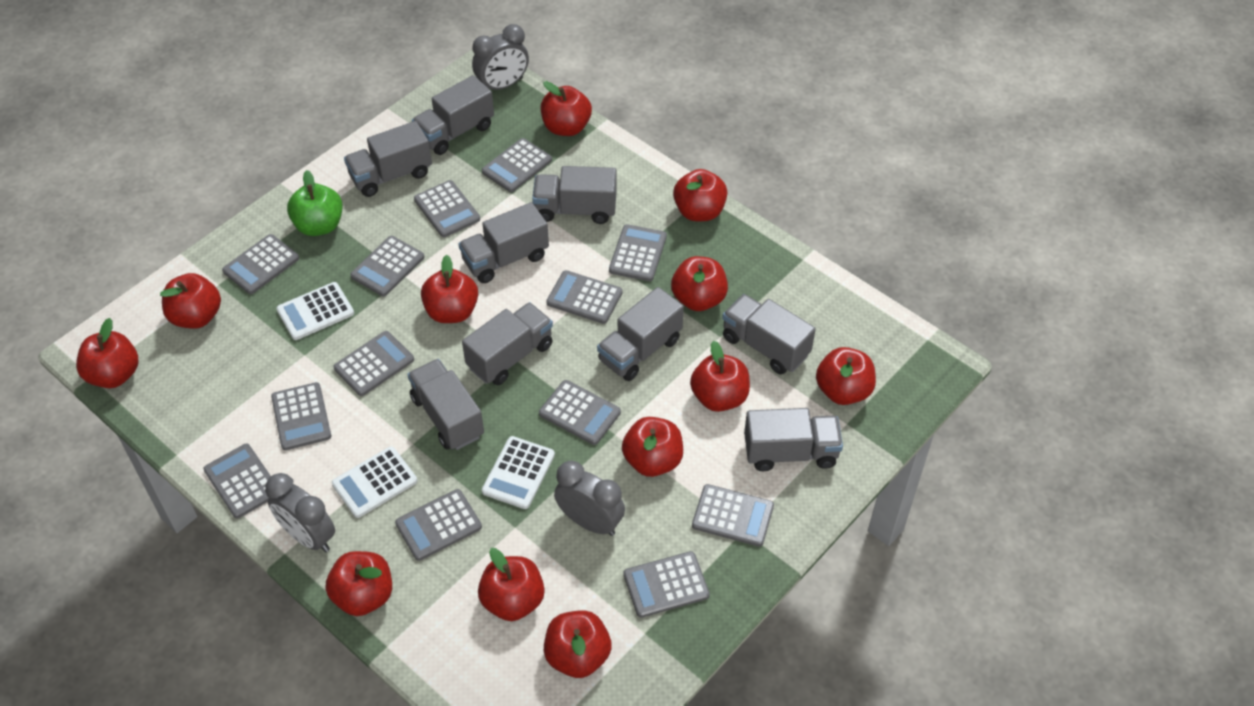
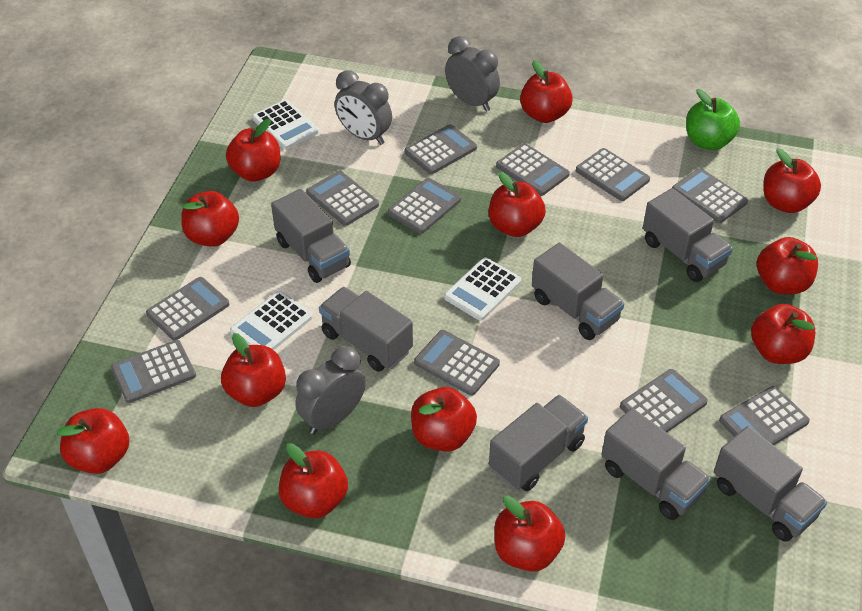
grey calculator: [203,444,271,519] [222,234,299,294] [271,382,331,450] [334,331,414,396] [350,236,424,296] [395,489,482,561] [414,180,480,237] [482,138,552,192] [539,380,621,445] [546,270,622,324] [609,224,667,281] [623,551,710,618] [692,484,774,547] = 13 -> [111,340,196,403] [146,277,230,340] [306,171,379,226] [388,178,461,234] [405,124,477,174] [414,330,500,396] [496,143,570,196] [576,148,650,201] [620,369,708,432] [672,168,748,223] [719,386,810,445] = 11
grey truck: [344,121,432,197] [407,359,484,450] [412,75,494,155] [458,202,549,283] [462,302,553,385] [532,166,617,224] [597,287,684,381] [722,294,816,374] [744,408,843,471] = 9 -> [271,189,351,283] [319,287,413,372] [489,395,588,491] [532,243,624,340] [601,408,711,520] [643,188,733,282] [714,426,827,542] = 7

